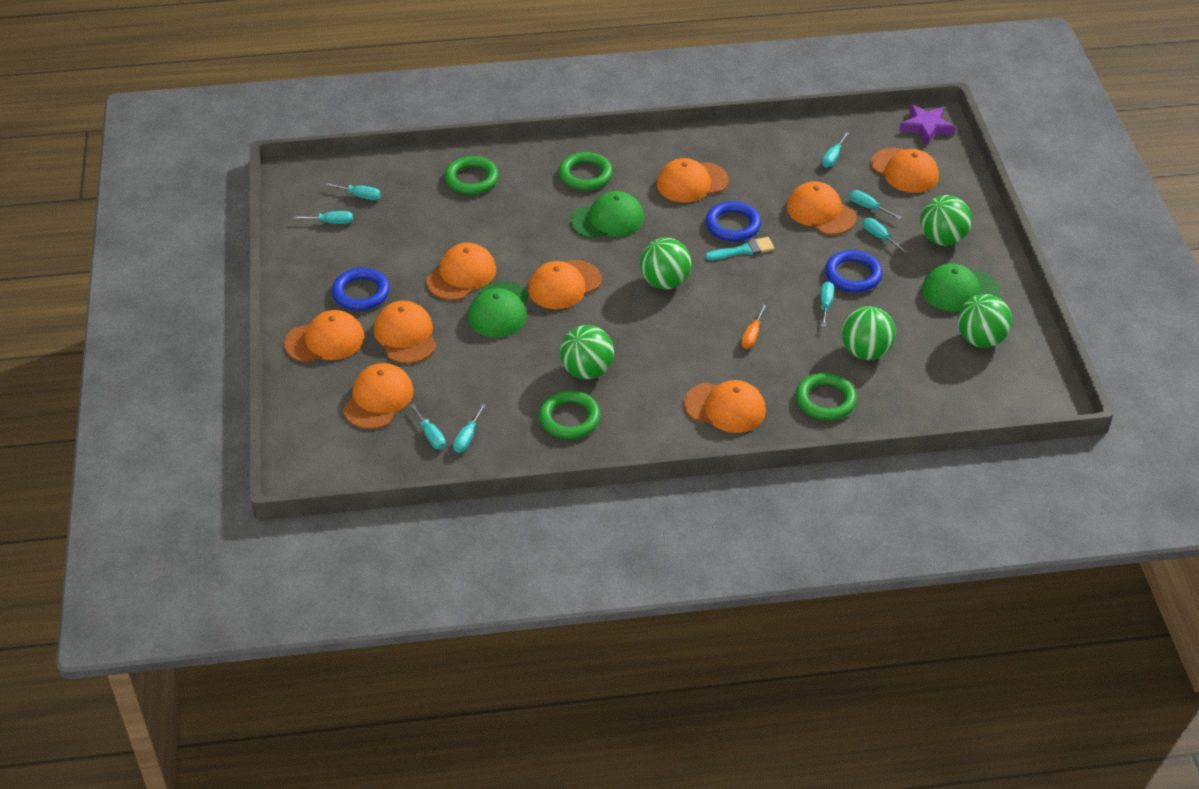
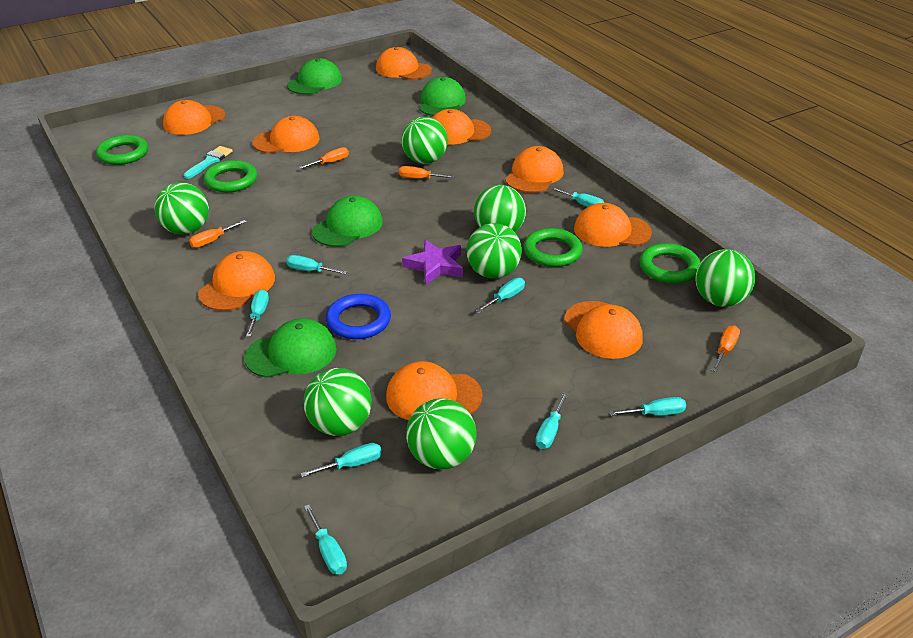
blue ring: [332,268,390,311] [706,201,761,242] [825,250,882,292] = 3 -> [326,294,391,339] = 1
green ball: [560,325,614,379] [640,237,691,289] [841,306,896,360] [921,195,972,246] [958,294,1012,348] = 5 -> [155,182,209,235] [303,368,372,436] [401,117,448,164] [406,399,477,469] [467,223,522,279] [474,185,526,232] [695,249,755,307] = 7
green cap: [468,281,528,337] [570,191,644,238] [922,263,1000,312] = 3 -> [244,318,337,378] [287,58,342,95] [312,196,383,247] [419,77,466,116] = 4
orange screwdriver: [741,304,767,349] = 1 -> [189,220,246,248] [299,147,349,169] [399,166,455,179] [711,325,740,372] = 4

